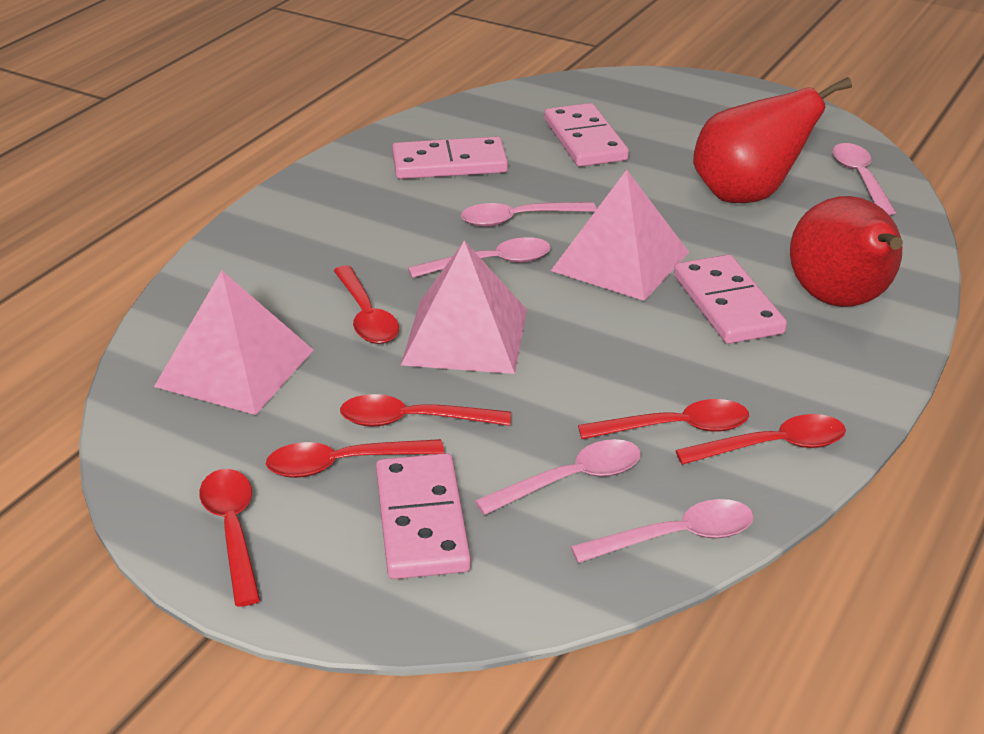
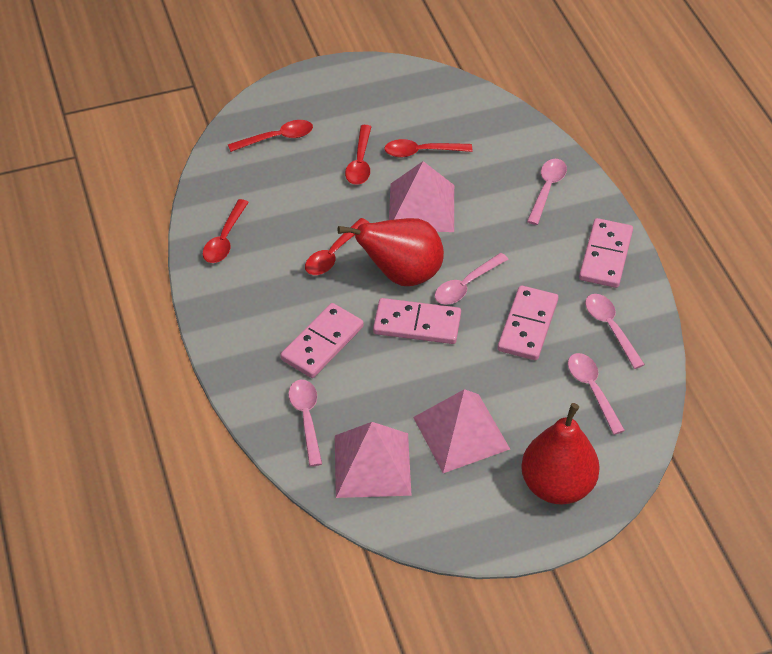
red spoon: [199,469,260,607] [266,439,444,478] [334,266,399,344] [340,394,511,427] [578,399,749,439] [675,414,846,465] = 6 -> [203,199,249,263] [228,120,313,152] [305,218,369,275] [345,125,371,185] [384,139,472,157] = 5

